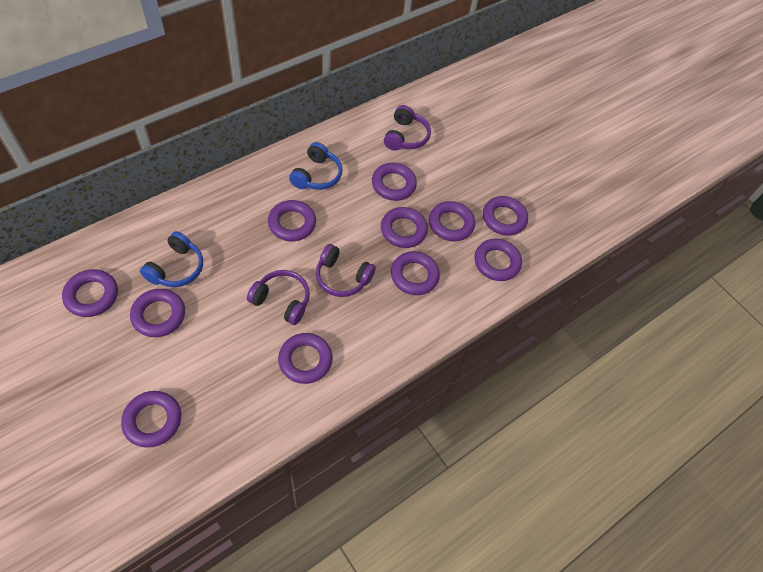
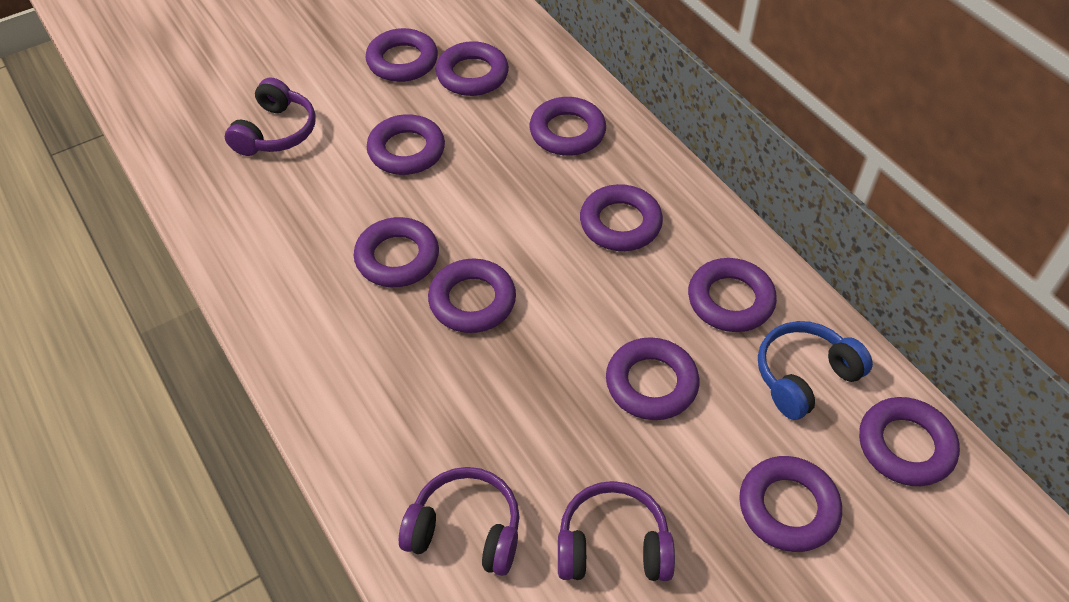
blue headphones: [140,231,203,287] [289,142,342,190] = 2 -> [758,321,873,420] = 1

